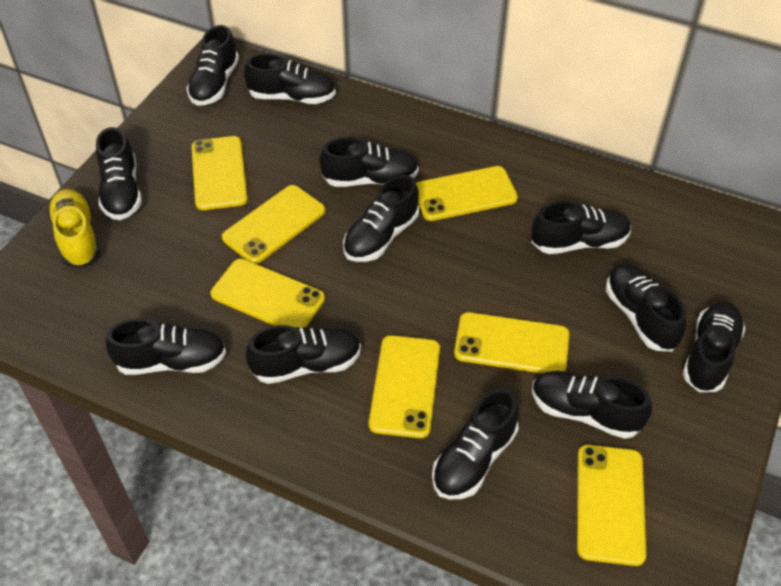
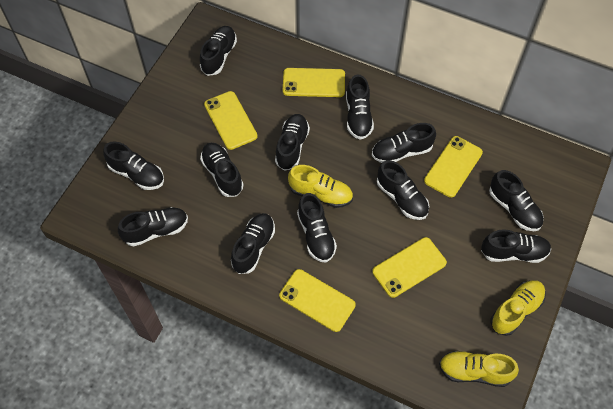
yellow phone: [191,136,248,210] [211,259,325,328] [222,185,326,264] [369,335,440,438] [416,166,518,221] [454,312,569,374] [577,445,646,566] = 7 -> [204,91,257,150] [279,269,356,332] [283,68,345,97] [372,237,447,298] [424,136,483,198] = 5
yellow shoe: [47,189,100,267] = 1 -> [288,165,353,208] [439,350,519,387] [490,280,546,336] = 3

